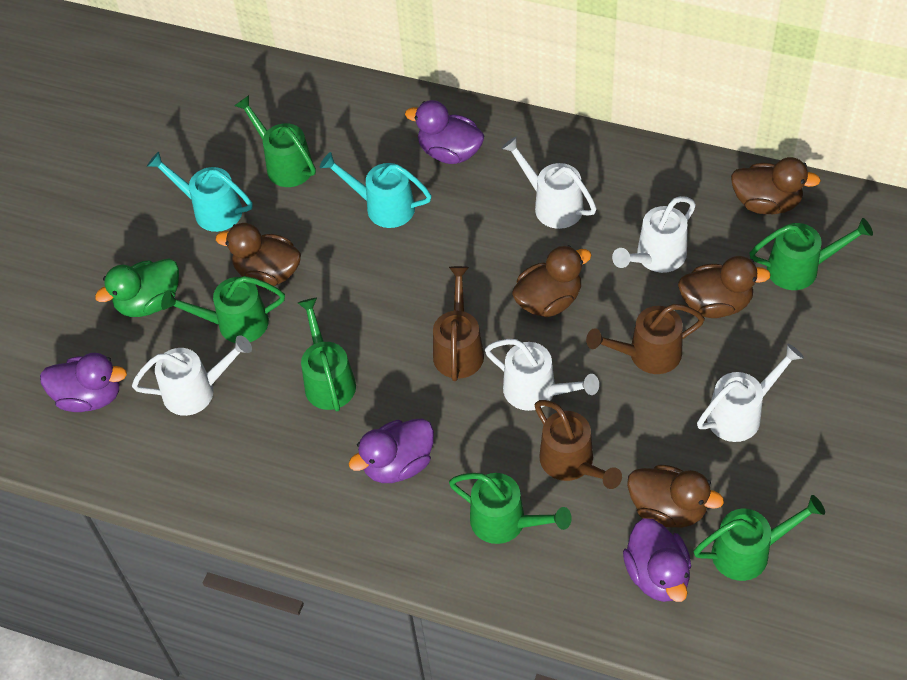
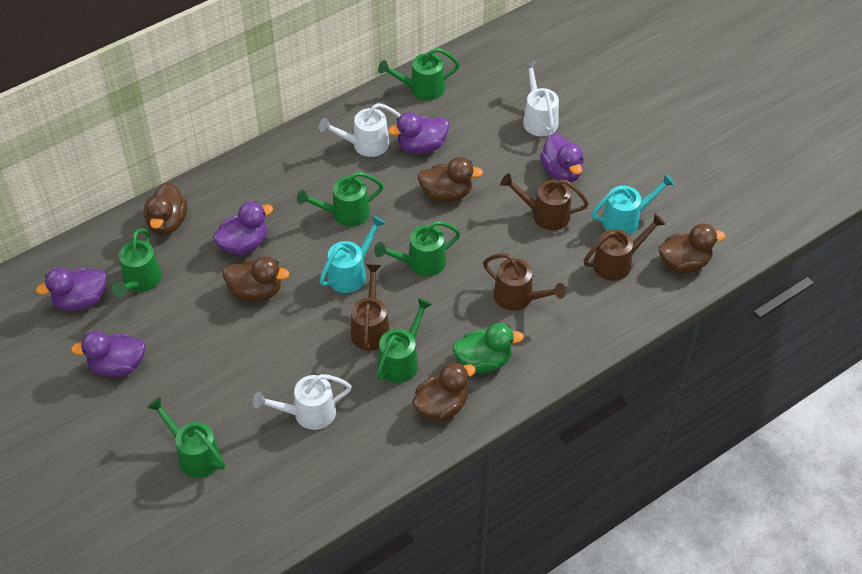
brown watering can: [433,266,484,381] [534,400,622,489] [586,304,705,374] = 3 -> [351,264,390,351] [483,253,566,311] [500,173,589,230] [584,214,665,281] = 4
purple duck: [40,353,127,412] [349,419,434,483] [405,100,485,164] [623,518,691,602] = 4 -> [36,268,107,311] [71,331,146,377] [213,201,273,255] [388,112,449,154] [540,133,584,182] = 5
white watering can: [132,335,252,416] [485,339,599,411] [501,137,597,229] [612,196,696,273] [697,344,804,442] = 5 -> [253,374,352,430] [319,103,401,157] [523,61,559,136] = 3

